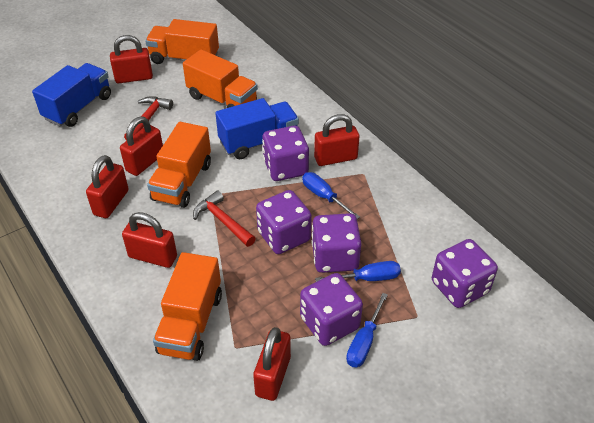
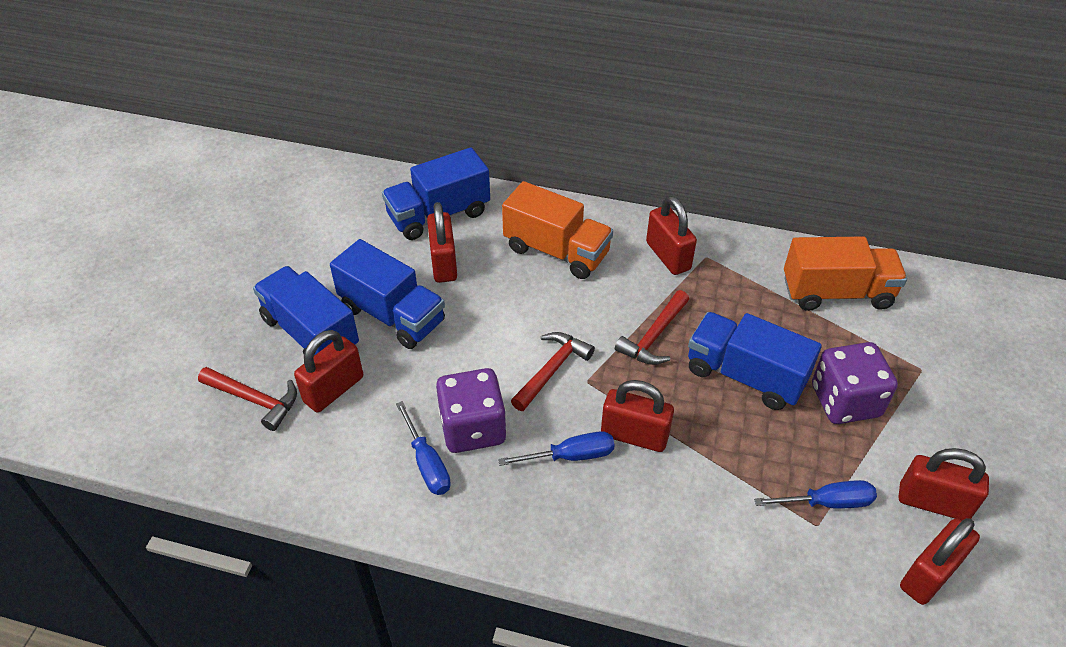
blue truck: [32,63,111,127] [215,98,299,159] = 2 -> [253,266,359,356] [330,239,445,349] [382,147,490,240] [688,312,822,410] = 4
orange truck: [145,19,219,64] [147,122,211,208] [153,252,222,361] [183,50,258,108] = 4 -> [502,181,613,279] [784,236,907,311] = 2
purple dice: [256,190,312,254] [262,126,309,181] [300,273,363,346] [312,213,362,273] [432,239,498,308] = 5 -> [436,368,506,453] [812,342,898,424] = 2
red hammer: [124,96,173,140] [193,191,256,247] = 2 -> [198,367,297,431] [511,332,595,411] [615,290,689,365] = 3

